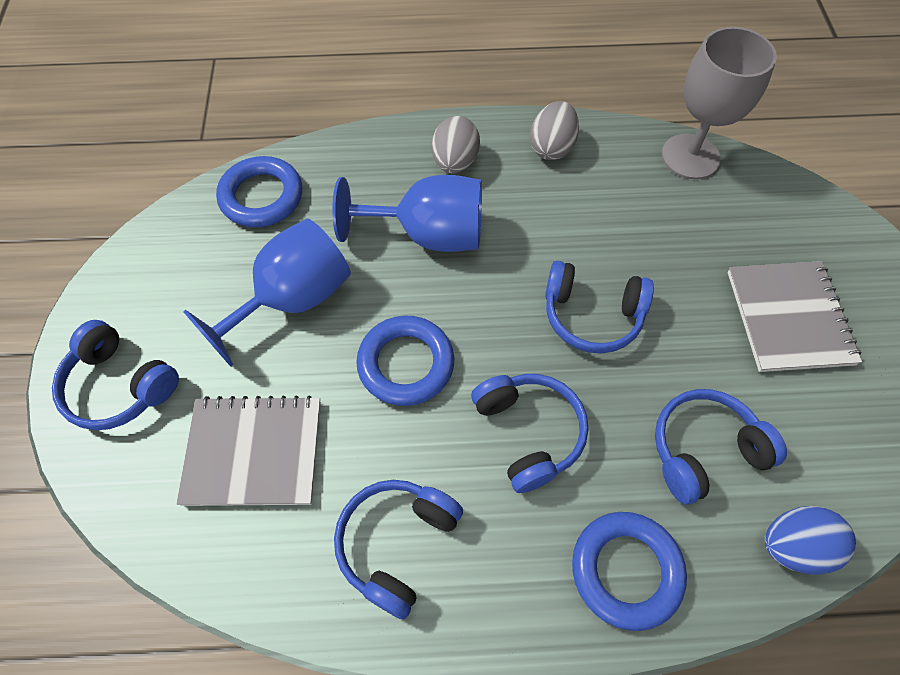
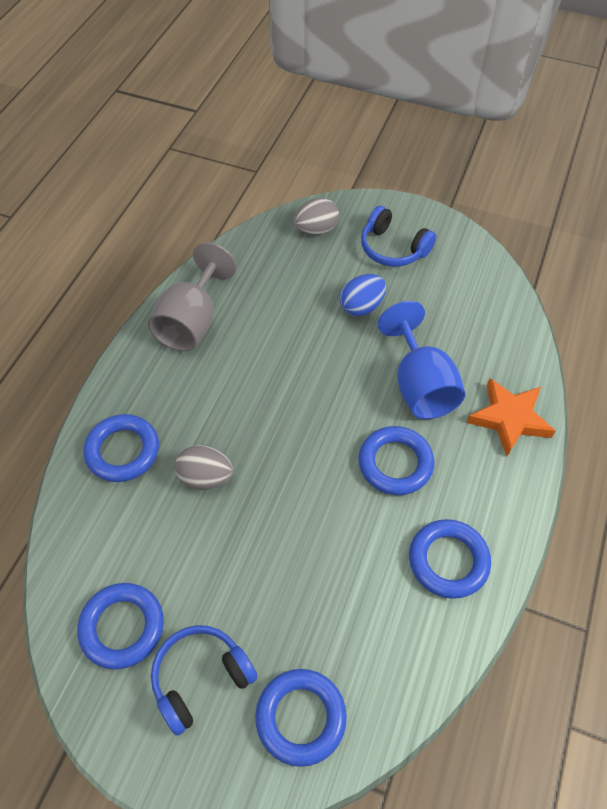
blue goblet: [183,219,351,367] [332,175,482,252] = 2 -> [378,301,465,419] = 1
blue headphones: [52,320,179,430] [334,480,463,620] [471,374,589,493] [545,261,654,354] [655,389,787,505] = 5 -> [151,625,258,736] [361,206,436,267] = 2
blue ring: [216,156,302,227] [356,315,455,406] [572,512,687,631] = 3 -> [77,583,164,669] [83,414,159,482] [255,669,347,767] [358,426,434,495] [409,519,491,599] = 5
grey notebook: [176,396,321,506] [728,261,862,372] = 2 -> none = 0
orange star: none = 0 -> [467,378,555,456] = 1

